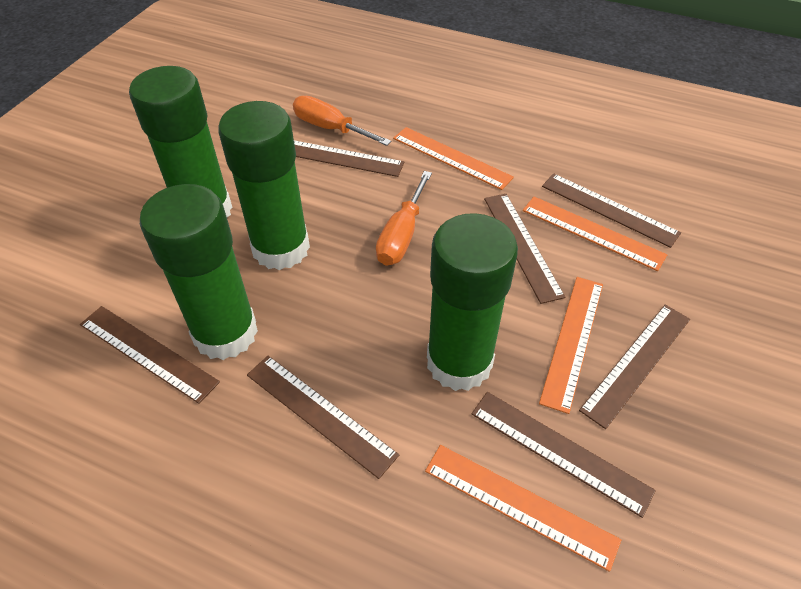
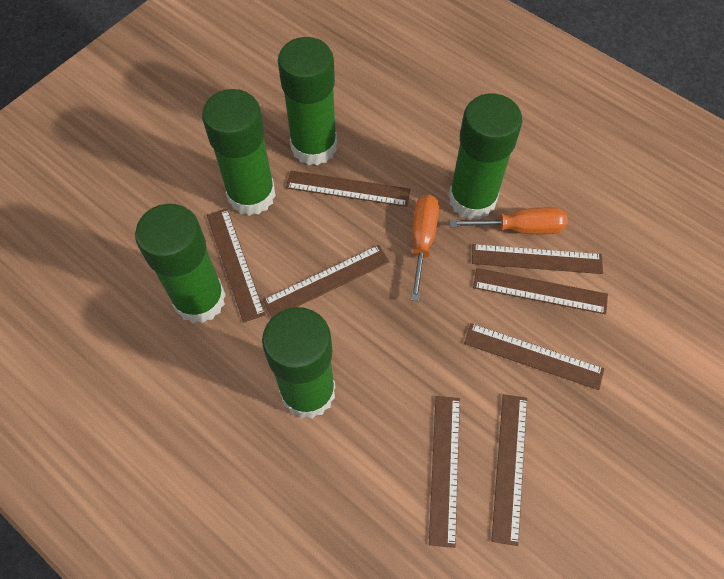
brown ruler: [80,306,220,404] [247,356,399,479] [294,140,404,177] [472,392,656,518] [484,194,565,304] [542,174,681,248] [579,305,690,429] = 7 -> [207,208,265,323] [263,245,390,317] [286,171,411,207] [429,396,460,548] [464,323,604,390] [472,244,603,274] [473,268,608,314] [491,394,527,546] = 8
green glue stick: [129,66,232,217] [140,184,258,360] [218,101,310,270] [427,213,518,391] = 4 -> [135,204,226,323] [202,89,276,216] [262,307,335,419] [278,37,337,165] [449,94,523,220] = 5
orange ruler: [393,127,514,190] [425,445,621,572] [523,197,667,271] [539,277,603,414] = 4 -> none = 0

